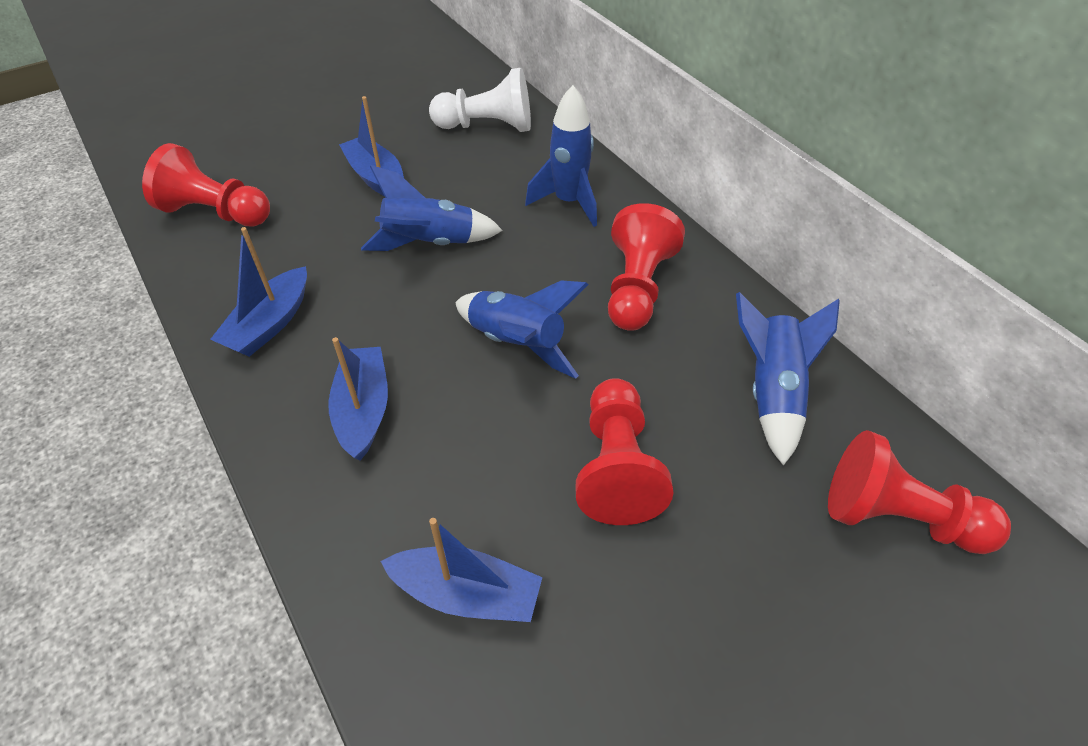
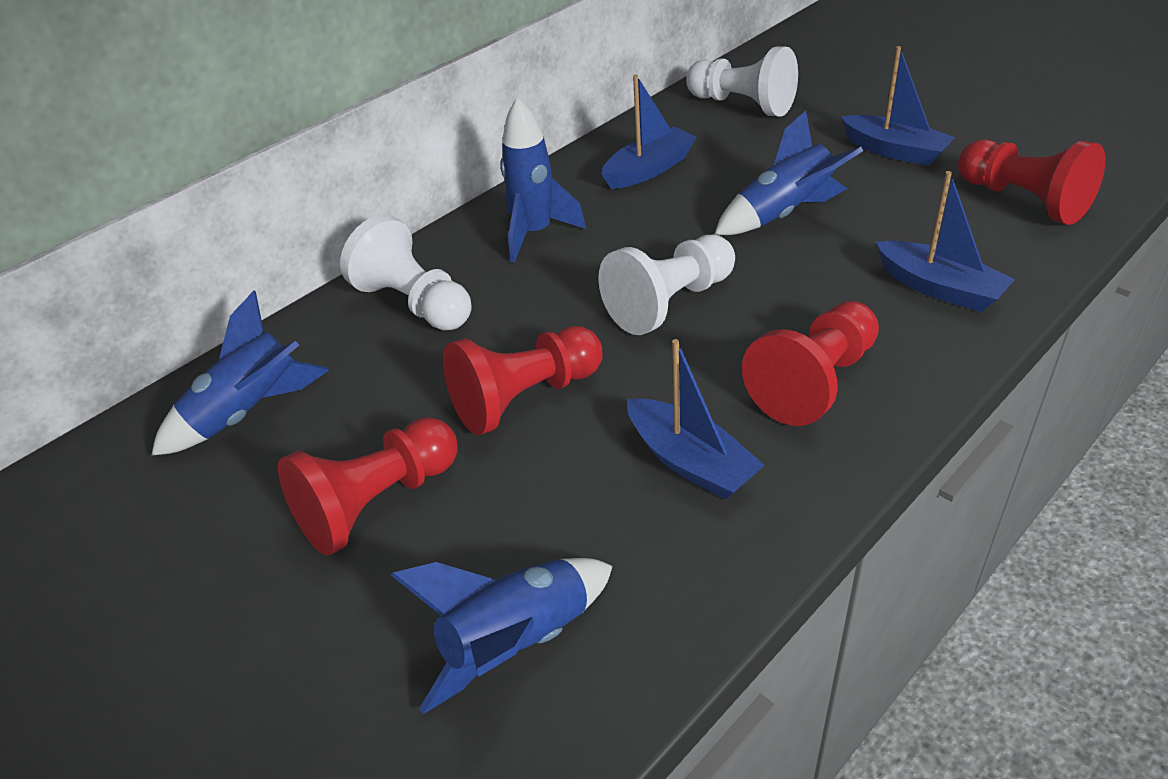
white pawn: [429,68,531,132] = 1 -> [340,214,472,330] [598,235,735,335] [686,46,798,117] = 3

